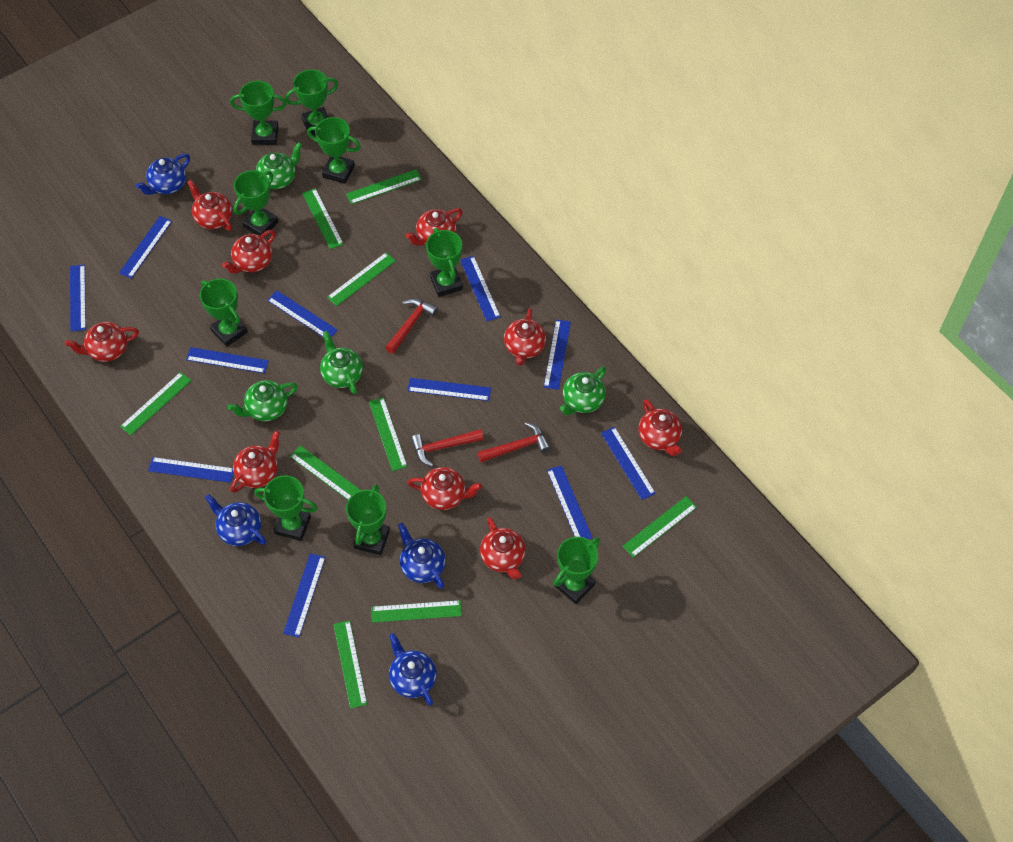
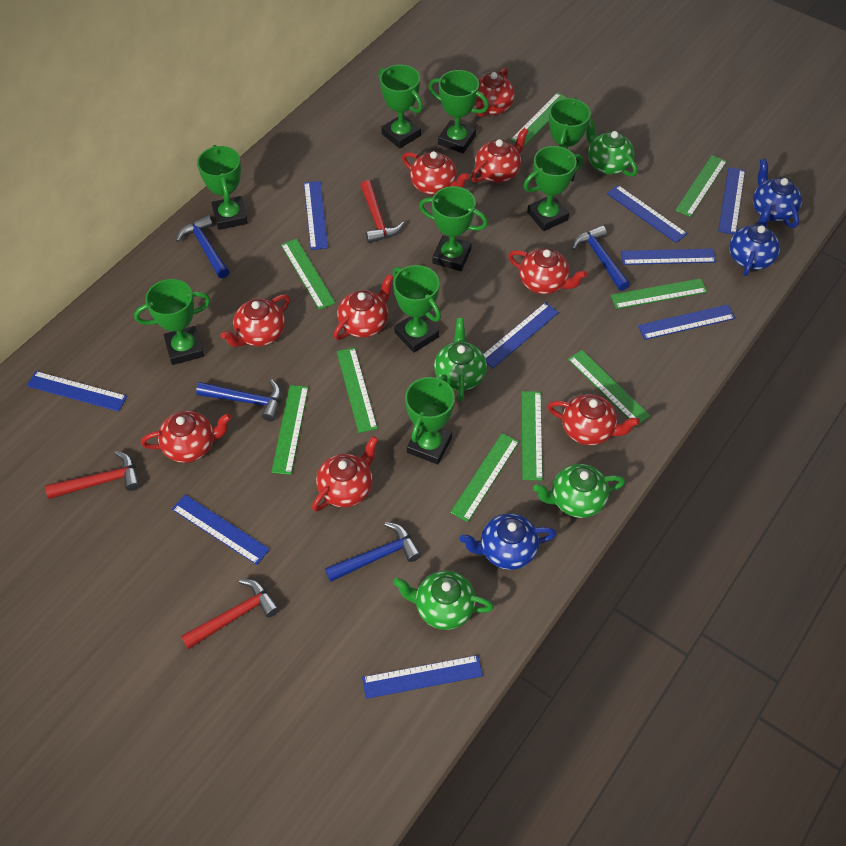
blue hammer: none = 0 -> [176,215,230,278] [196,379,281,422] [325,522,421,582] [572,225,630,291] = 4
blue ruler: [70,264,86,332] [119,216,172,279] [148,457,234,483] [186,347,269,374] [267,291,338,337] [283,553,326,638] [407,378,491,401] [460,256,501,321] [544,319,571,390] [547,465,593,540] [601,427,656,500] = 11 -> [27,371,127,412] [172,495,270,565] [304,181,328,250] [362,655,483,699] [484,302,559,368] [607,185,687,243] [621,249,716,265] [638,304,735,340] [718,167,745,235] = 9
blue teapot: [136,154,190,195] [204,494,266,546] [389,633,437,706] [398,523,446,589] = 4 -> [460,513,556,570] [729,205,780,276] [753,159,802,228] = 3

